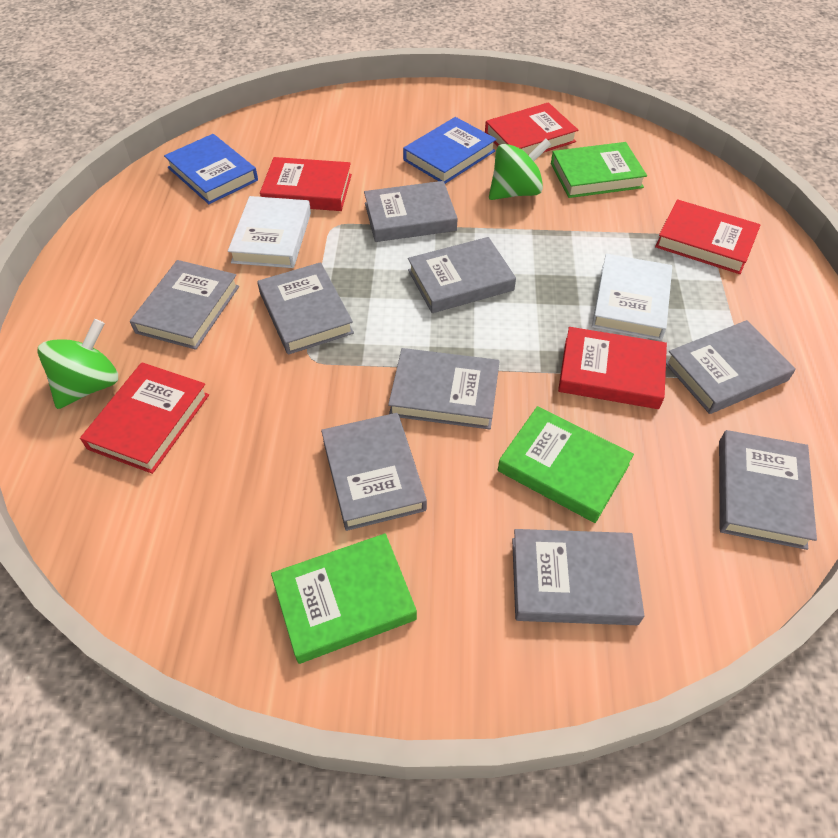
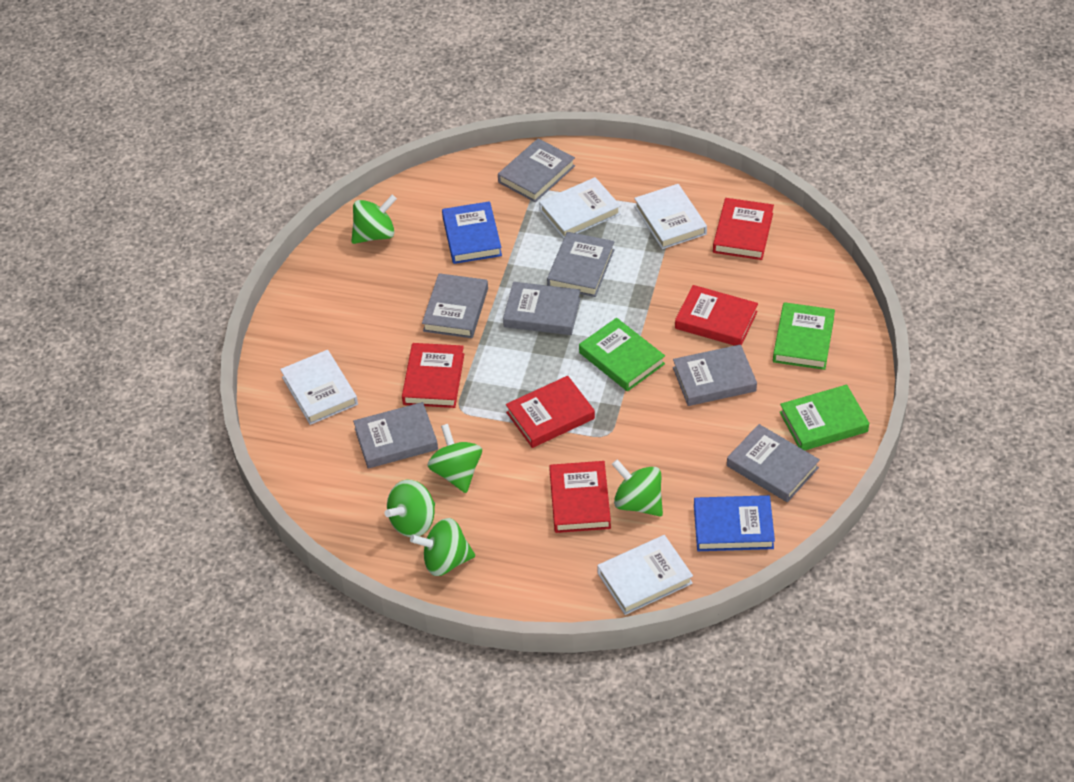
green spinning top: [37,319,118,409] [489,138,551,200] = 2 -> [351,195,397,244] [385,480,435,537] [410,518,475,576] [428,424,482,493] [612,459,663,516] = 5
grey book: [130,260,239,350] [257,262,354,355] [321,413,427,531] [364,181,458,242] [388,348,500,429] [408,237,516,313] [512,529,645,625] [666,320,796,414] [719,430,817,550] = 9 -> [353,402,438,468] [422,273,488,338] [498,138,575,202] [503,282,581,335] [547,232,615,297] [673,344,757,406] [727,424,820,502] = 7
white book: [228,196,311,268] [592,254,672,340] = 2 -> [280,350,358,425] [539,177,621,239] [597,535,693,615] [634,184,707,249] = 4

